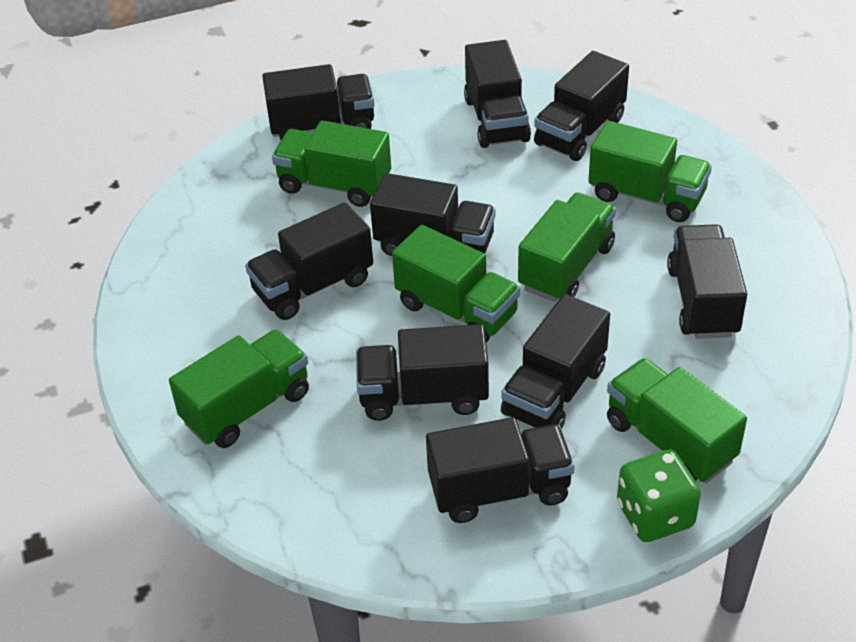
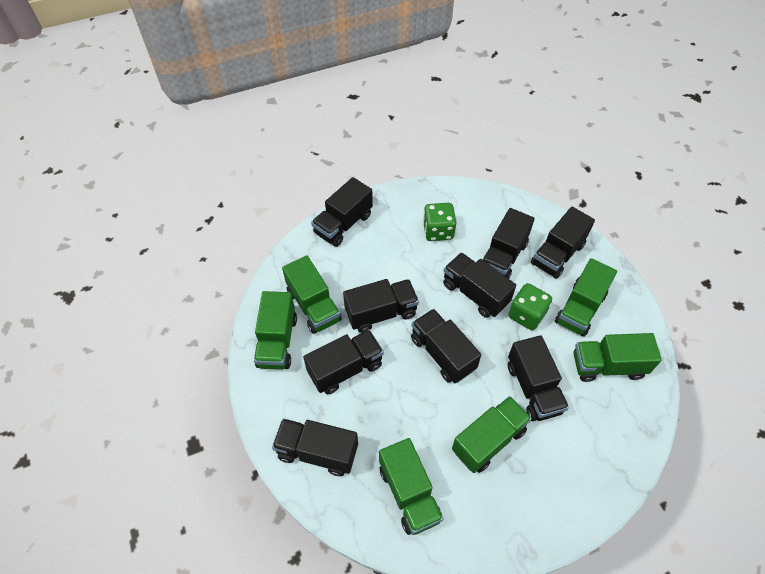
green dice: [617,449,701,542] = 1 -> [423,203,456,241] [508,283,552,330] = 2

